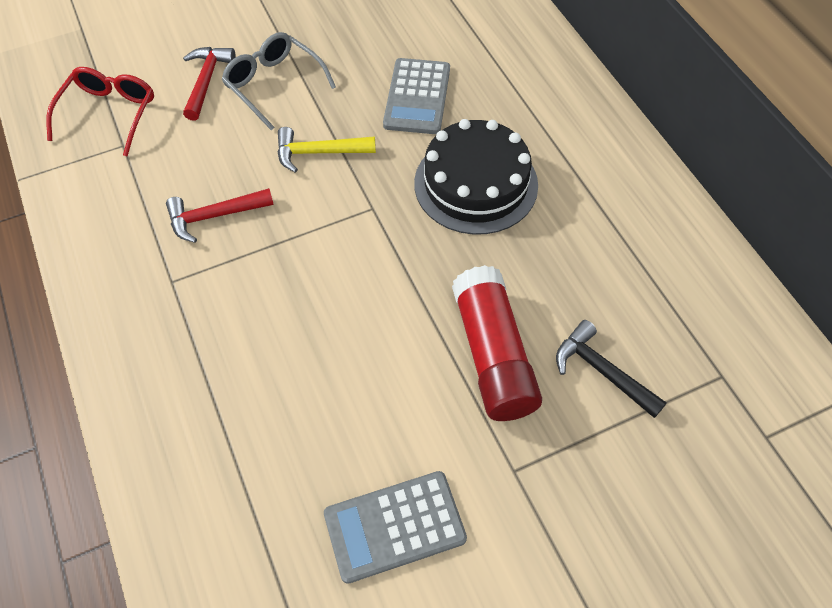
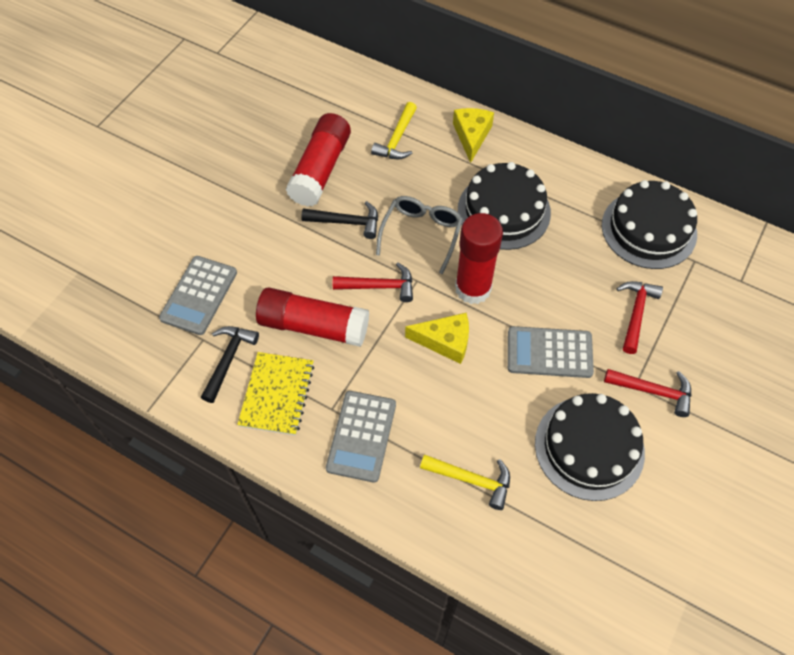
black cake: [414,119,538,235] = 1 -> [458,162,551,250] [535,393,645,501] [602,180,697,269] = 3
black hammer: [556,320,667,418] = 1 -> [201,326,259,403] [301,201,378,239] = 2
grey calculator: [324,471,467,584] [383,58,450,134] = 2 -> [159,256,237,335] [326,391,396,483] [508,326,594,378] = 3
red glasses: [46,67,154,156] = 1 -> none = 0
red glue stick: [452,265,542,421] = 1 -> [256,287,369,347] [286,113,351,207] [455,213,503,304] = 3
red hammer: [166,188,274,243] [183,47,235,121] = 2 -> [333,263,413,302] [604,369,692,417] [616,281,663,354] = 3
yellow cheese: none = 0 -> [405,313,469,364] [453,108,494,163] = 2
yellow hammer: [277,127,376,173] = 1 -> [371,102,417,159] [420,455,510,510] = 2
yellow notebook: none = 0 -> [237,352,315,436] = 1

